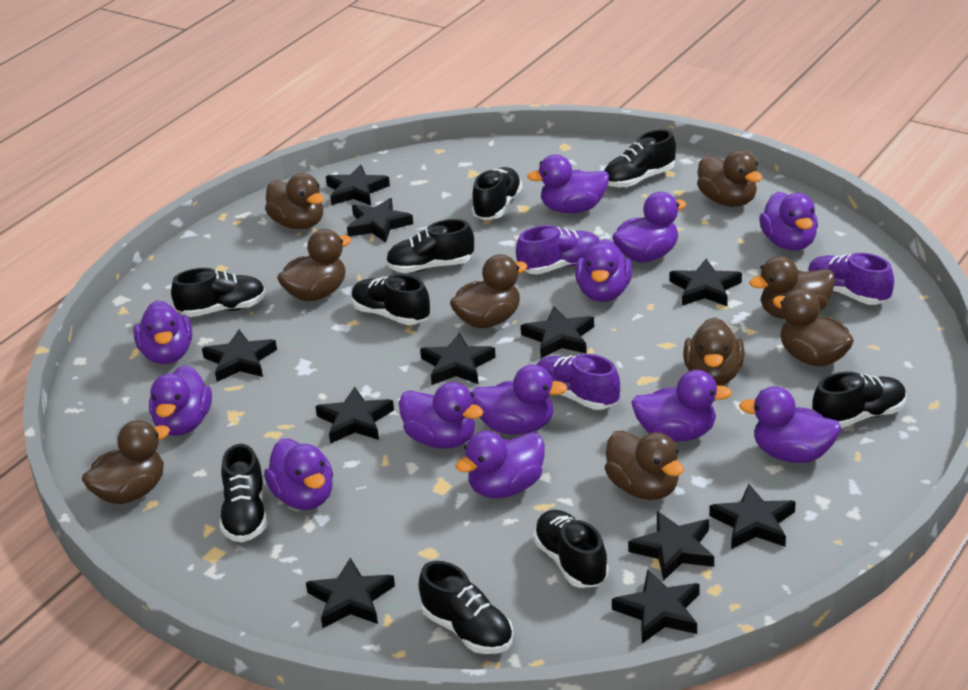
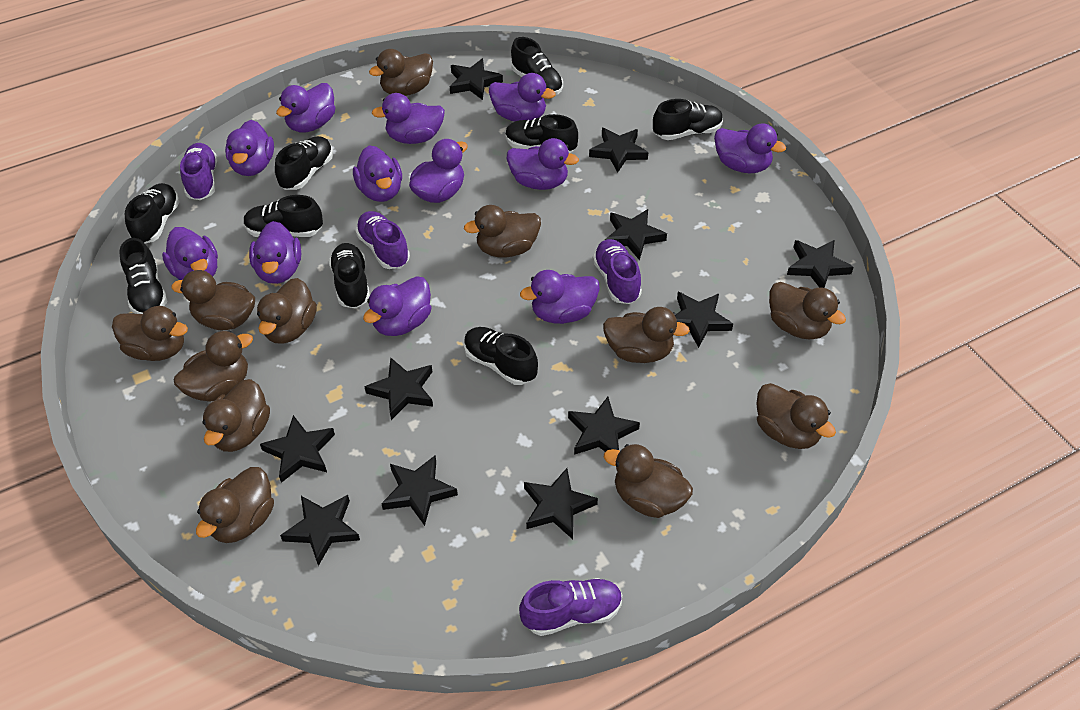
brown duck: [82,420,170,504] [265,173,324,229] [277,229,352,301] [450,254,528,328] [605,431,684,500] [683,317,745,386] [697,150,763,207] [749,256,835,319] [773,289,854,367] = 9 -> [112,306,188,361] [171,270,255,331] [174,330,253,402] [196,467,274,543] [202,379,270,452] [257,278,317,344] [369,49,433,96] [464,205,541,258] [603,307,690,363] [604,444,693,518] [756,383,836,449] [769,282,846,339] = 12
purple shoe: [516,225,599,274] [537,354,620,410] [808,253,894,305] = 3 -> [180,143,217,200] [355,211,410,269] [519,578,622,636] [593,239,642,304] = 4

